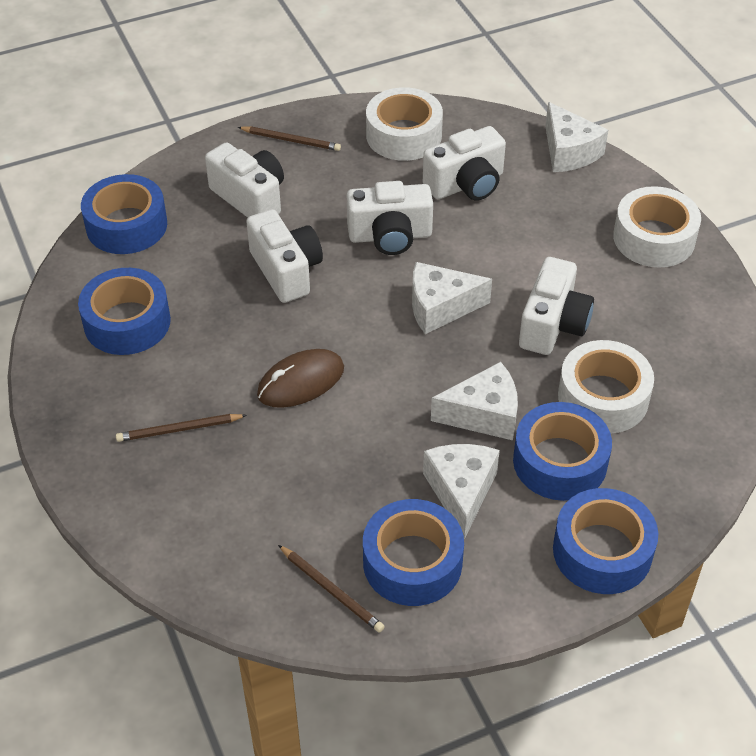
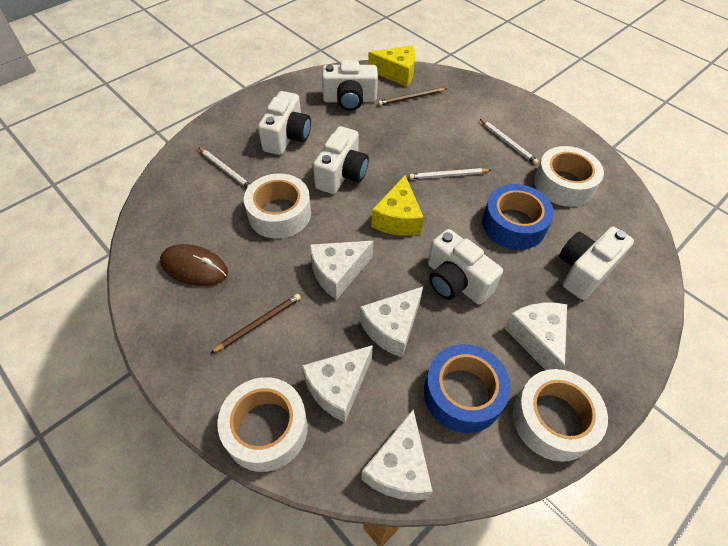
blue tape: [78,268,171,355] [81,174,167,254] [363,499,464,606] [513,402,612,501] [553,488,658,594] = 5 -> [424,344,511,433] [482,184,554,250] = 2
brown pencil: [116,414,247,442] [238,126,341,151] [278,545,385,633] = 3 -> [211,294,301,353] [378,88,447,106] = 2
white cheese: [412,262,492,334] [423,444,500,539] [431,362,518,440] [545,102,608,172] = 4 -> [302,345,373,422] [310,241,373,300] [360,287,423,358] [361,409,433,501] [504,303,567,370] = 5
white pencil: none = 0 -> [198,147,250,188] [409,168,491,179] [480,119,539,165] = 3
white tape: [366,87,443,161] [558,340,654,433] [613,186,701,267] = 3 -> [217,377,308,472] [244,173,311,239] [513,369,608,462] [534,146,604,207] = 4
yellow cheese: none = 0 -> [368,45,416,87] [371,175,424,236] = 2

